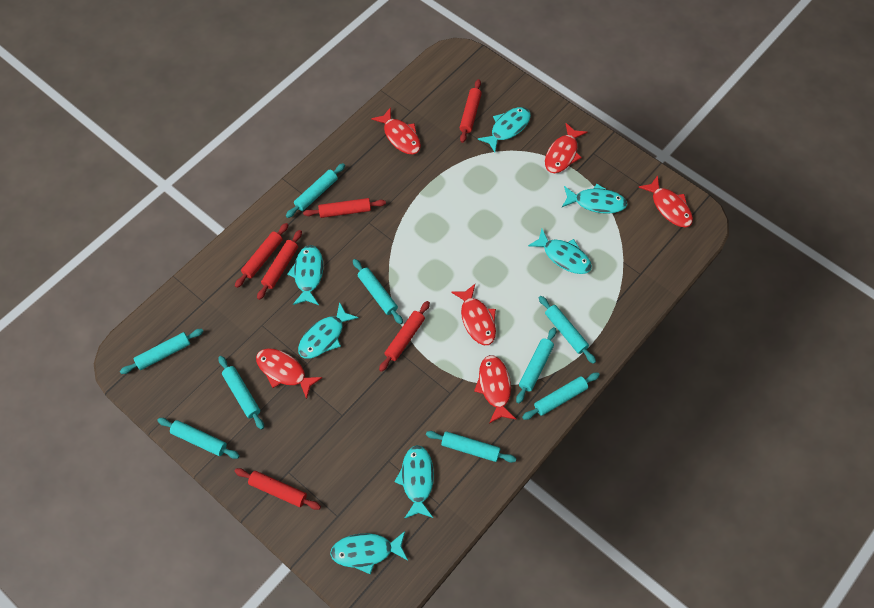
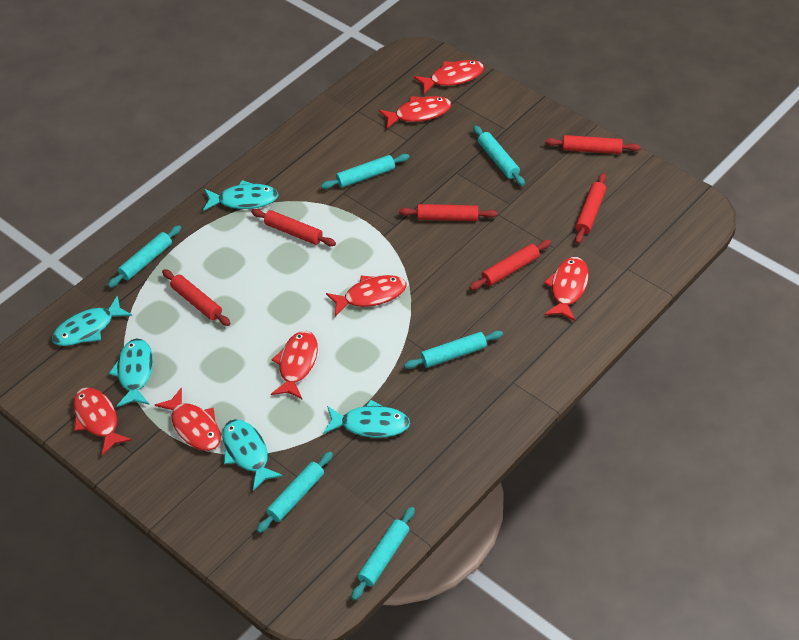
red fish: [256,348,323,399] [371,107,421,154] [451,284,496,345] [474,355,516,424] [545,123,587,173] [638,175,693,227] = 6 -> [73,387,132,456] [155,388,221,451] [271,331,318,399] [326,275,407,317] [379,96,451,129] [414,60,484,94] [544,257,589,321] = 7
turquoise fish: [287,245,323,305] [298,302,359,359] [330,531,408,575] [395,445,434,519] [477,107,531,152] [528,229,592,274] [562,184,627,214] = 7 -> [52,295,132,346] [109,338,153,407] [203,180,279,211] [222,419,283,491] [323,400,410,438] = 5
turquoise rolling pin: [120,329,204,374] [157,418,240,459] [218,356,264,430] [286,163,345,218] [353,259,403,324] [426,431,516,463] [516,327,556,404] [522,372,600,420] [539,296,596,364] = 9 -> [108,225,181,288] [257,452,333,533] [321,154,409,189] [351,507,415,600] [404,331,503,369] [473,125,525,186] = 6

